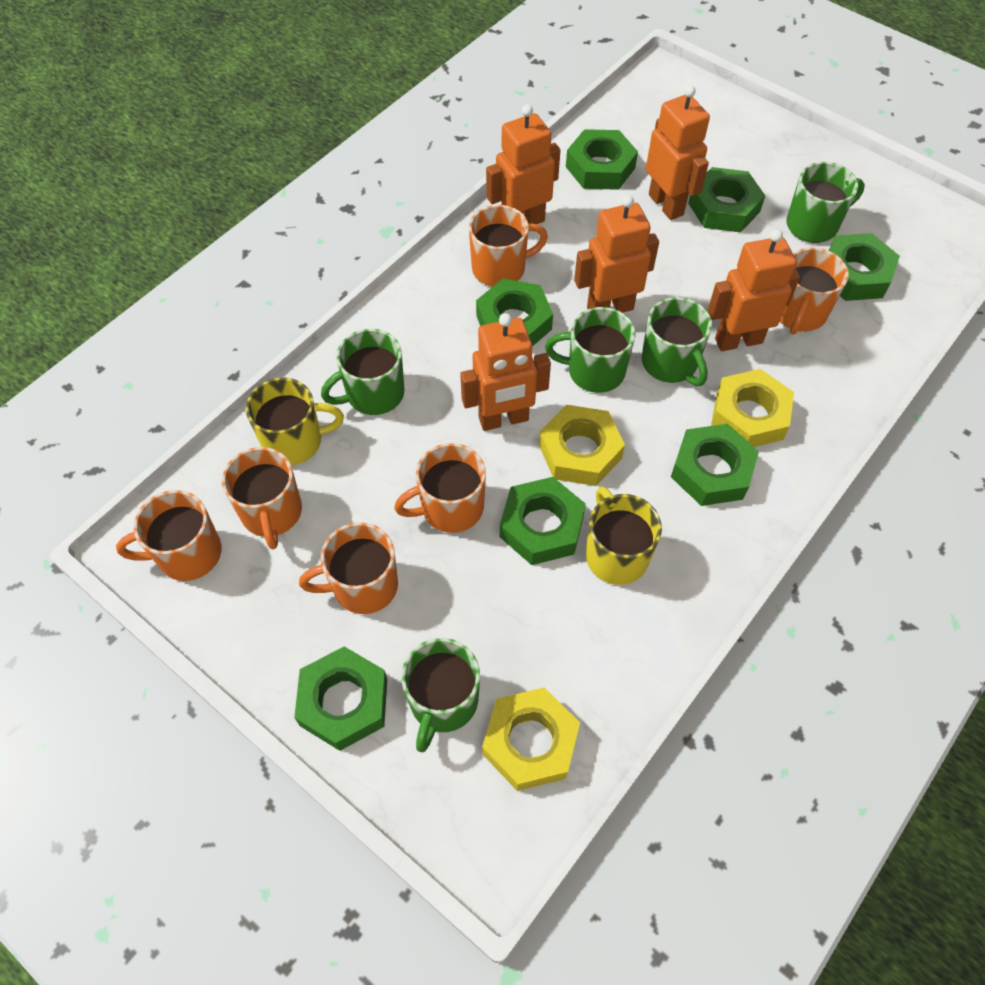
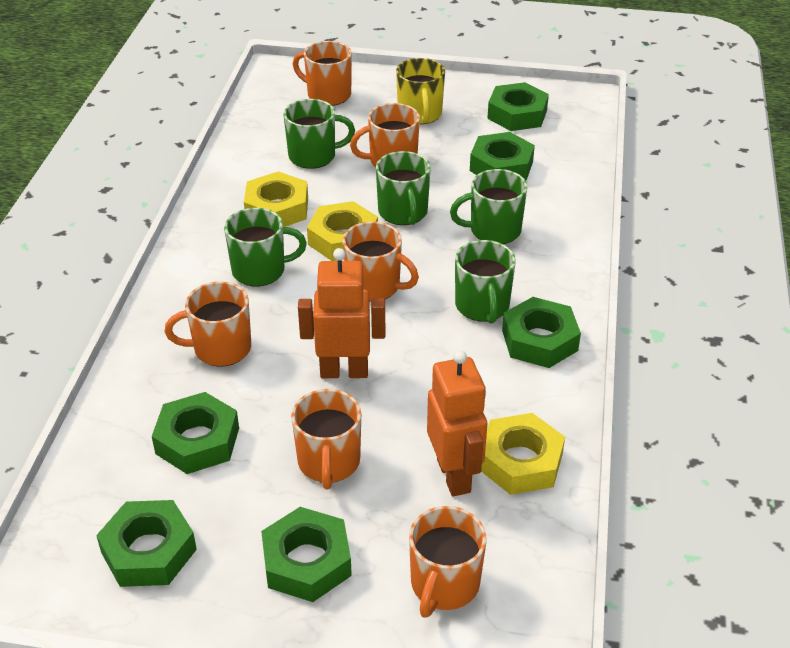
green nut: [294,646,387,751] [476,279,553,347] [500,477,586,565] [566,129,638,190] [671,424,759,506] [688,167,765,232] [829,233,900,301] = 7 -> [96,500,197,587] [152,392,239,474] [261,507,352,602] [470,132,535,181] [487,82,549,131] [502,297,581,368] = 6
orange robot: [460,313,551,431] [486,104,560,224] [574,195,659,313] [646,85,710,220] [708,229,800,351] = 5 -> [298,248,385,378] [427,350,487,497] = 2
yellow mug: [246,378,344,465] [586,486,662,585] = 2 -> [396,58,445,124] = 1

